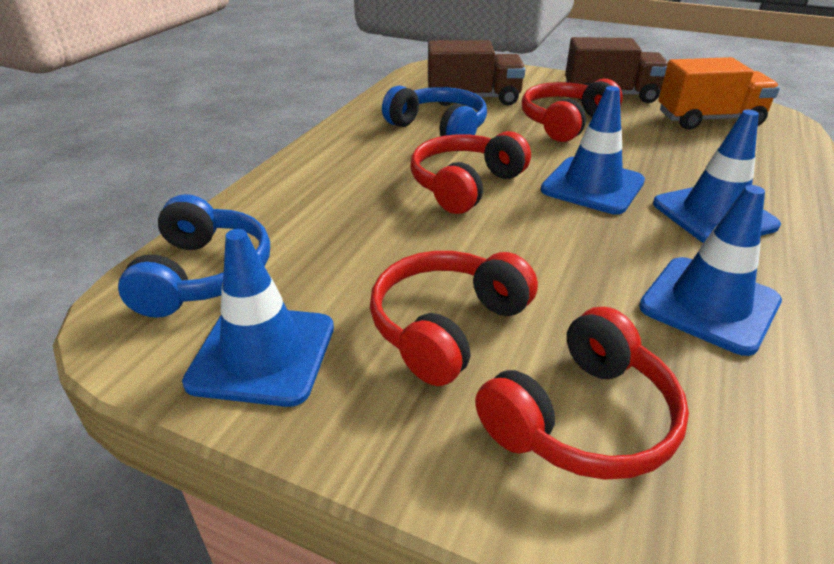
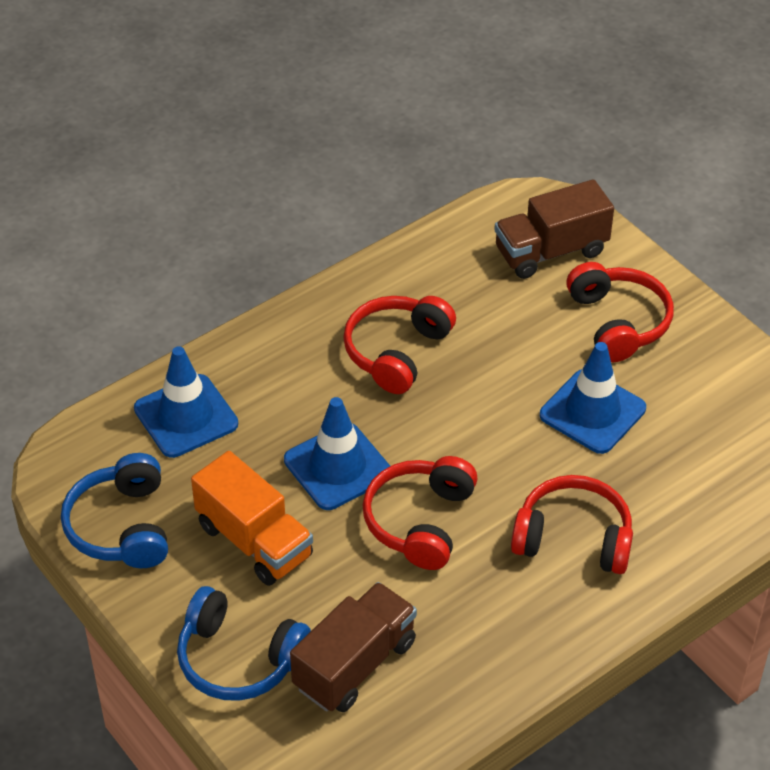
blue traffic cone: [182,229,334,407] [541,86,645,214] [639,185,782,356] [653,110,781,243] = 4 -> [134,346,238,458] [284,397,390,510] [540,342,646,454] = 3

